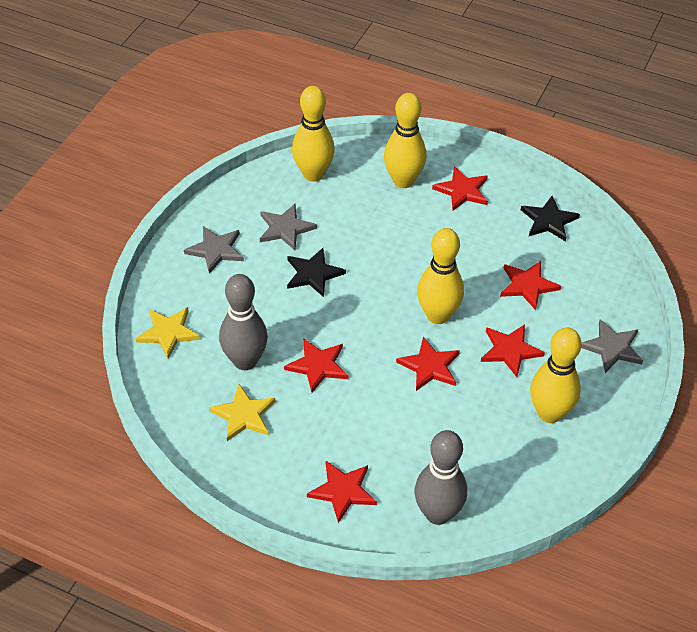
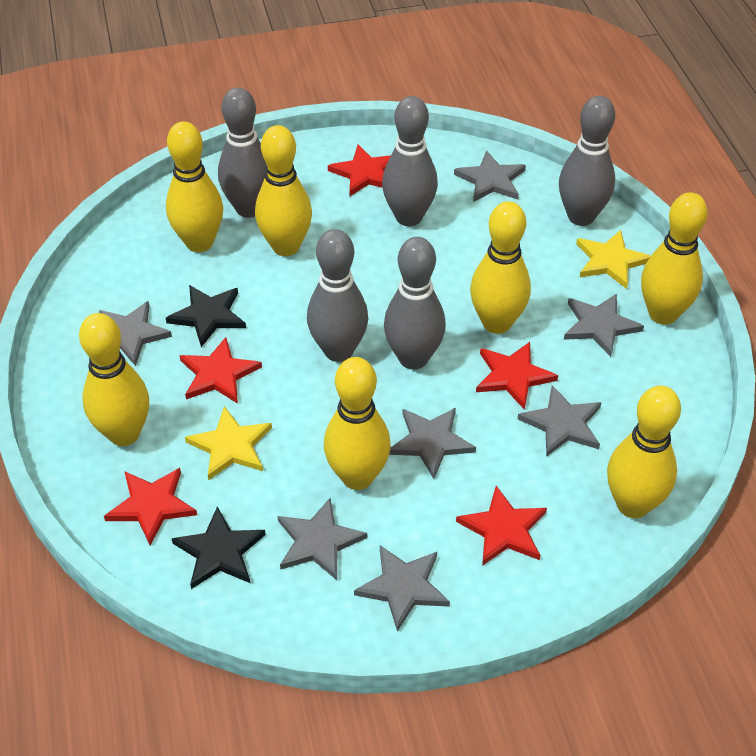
grey bowling pin: [219,274,268,370] [415,430,467,525] = 2 -> [218,87,267,218] [307,229,368,362] [382,96,438,226] [384,237,446,369] [559,96,615,226] = 5
grey star: [184,226,244,274] [260,204,317,250] [581,319,643,373] = 3 -> [99,301,172,366] [278,498,367,580] [354,545,450,632] [389,407,476,479] [454,150,526,202] [518,385,602,457] [564,294,644,357] = 7
red star: [284,339,349,393] [307,461,377,523] [396,337,460,391] [432,166,488,211] [481,324,545,377] [500,261,561,310] = 6 -> [104,468,197,546] [180,337,262,404] [328,145,391,196] [456,486,547,566] [476,342,558,410] = 5
yellow bowling pin: [292,86,335,182] [384,93,426,188] [417,228,464,324] [530,328,581,423] = 4 -> [79,313,149,446] [166,121,223,252] [255,125,312,256] [324,357,391,490] [470,201,531,334] [607,386,681,518] [641,192,708,325] = 7

